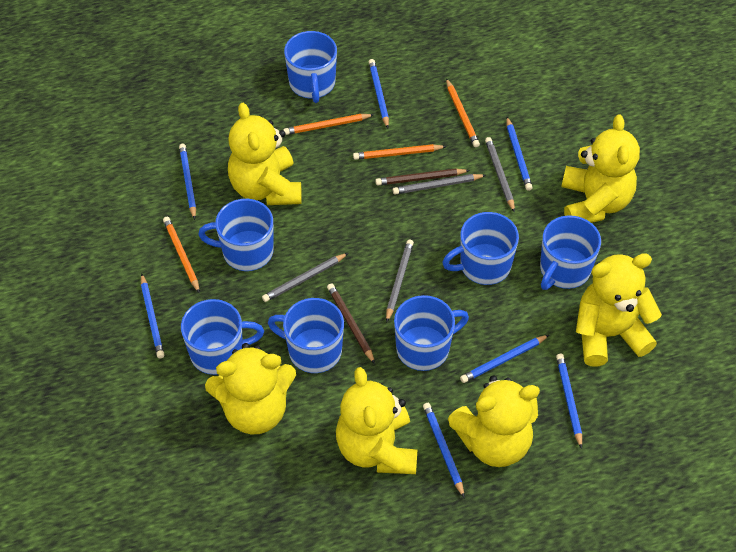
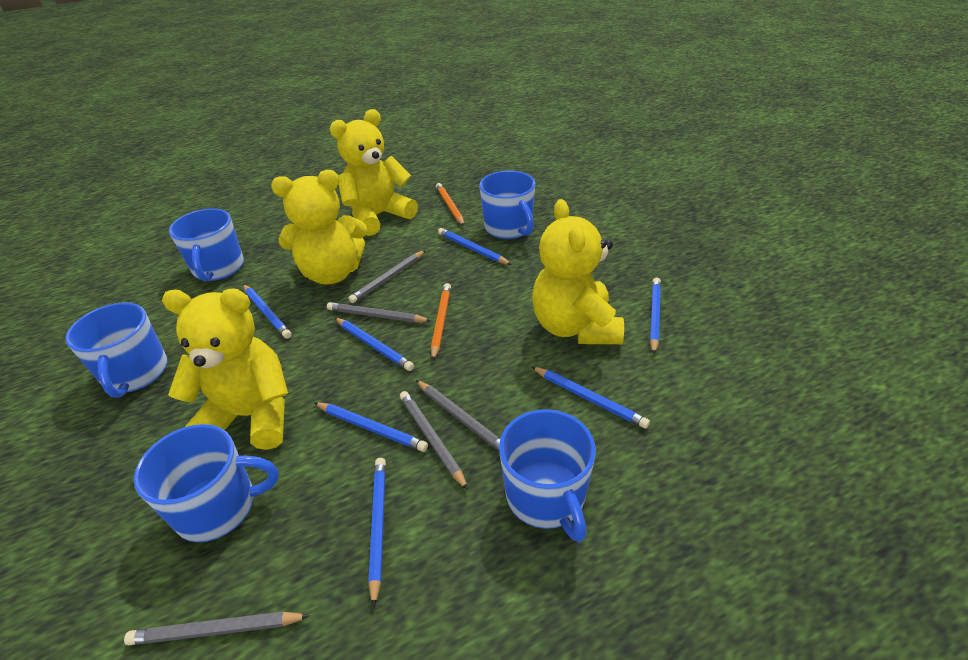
blue mug: [181,299,264,375] [198,199,273,271] [268,298,344,373] [284,31,337,103] [394,295,469,371] [442,212,519,285] [540,215,601,290] = 7 -> [65,303,168,398] [134,424,279,542] [169,208,244,281] [479,171,535,239] [499,409,596,542] = 5
brown pencil: [327,283,375,364] [375,169,470,185] = 2 -> none = 0
grey pencil: [262,253,348,302] [386,239,414,323] [393,174,486,195] [485,137,515,213] = 4 -> [124,611,310,645] [327,302,431,322] [348,250,426,303] [400,391,468,490] [416,380,500,451] = 5
orange pencil: [163,217,200,293] [283,114,374,135] [353,144,447,160] [446,78,480,147] = 4 -> [431,283,451,361] [436,183,464,226] = 2
yellow teddy bear: [205,343,296,435] [228,103,302,205] [336,367,417,474] [448,375,540,467] [562,115,640,223] [576,253,662,367] = 6 -> [162,289,288,450] [271,170,367,284] [329,109,418,236] [532,199,624,344] = 4

